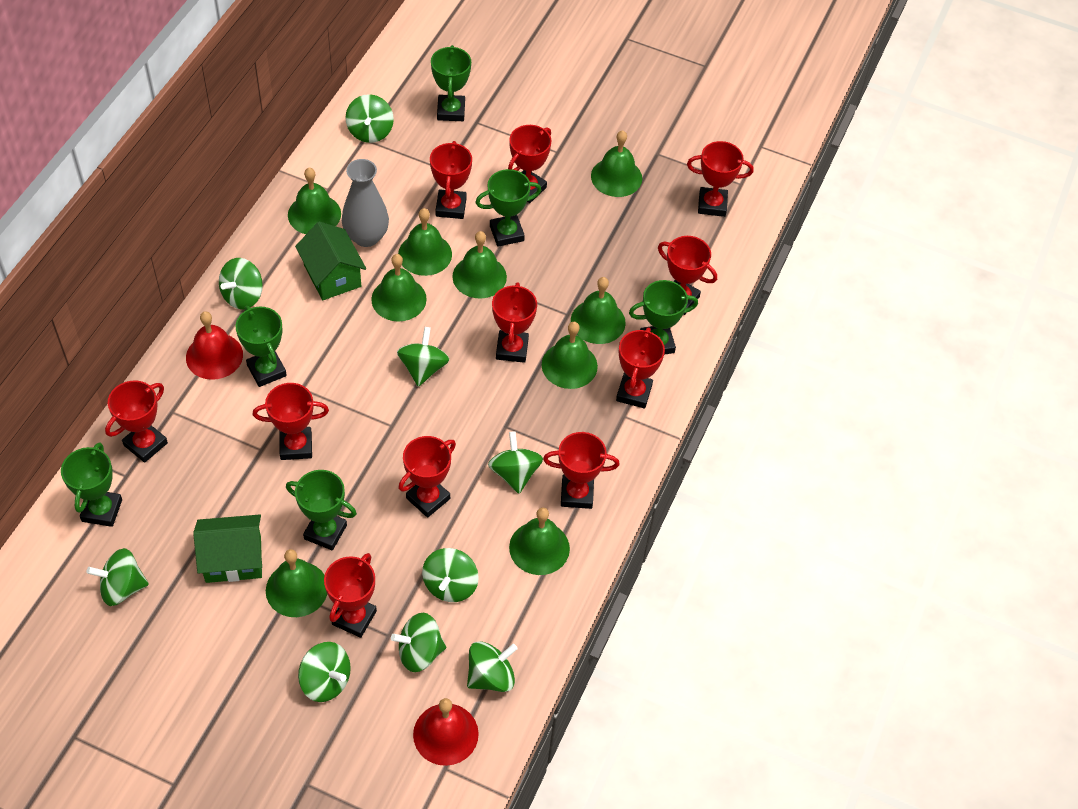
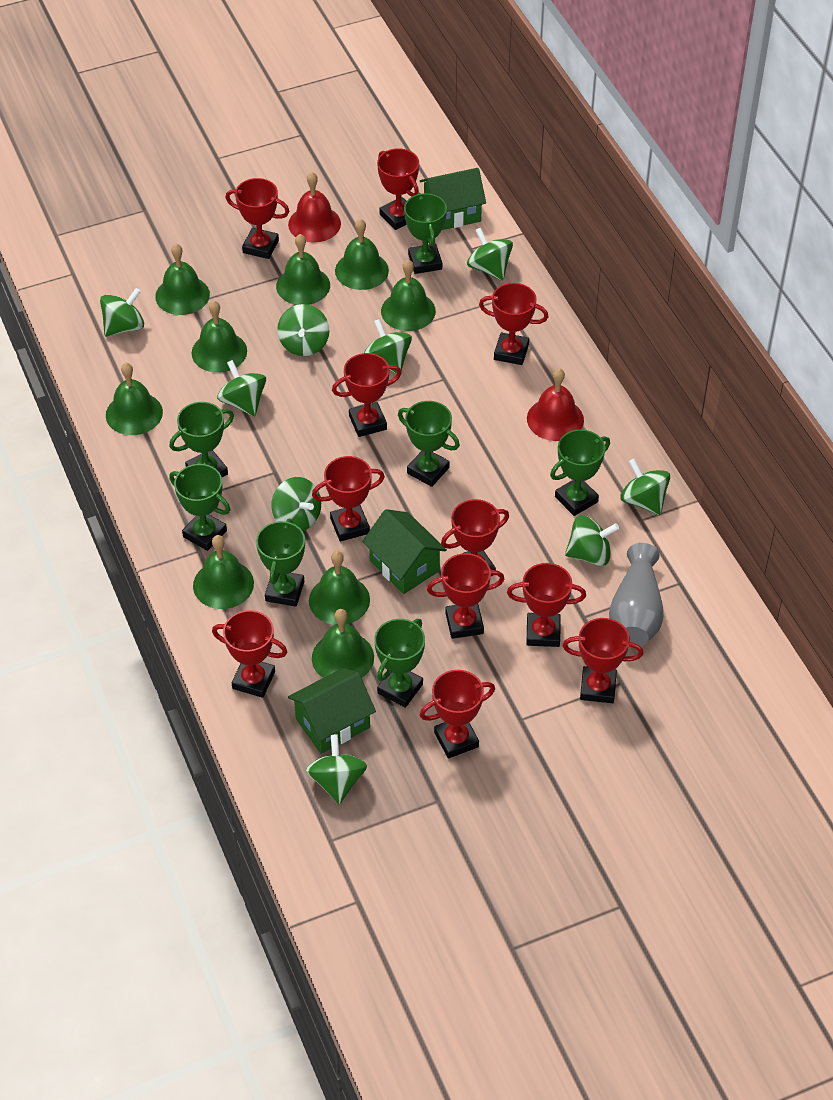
green house: [193,515,262,583] [295,221,366,300] = 2 -> [288,668,376,754] [362,509,447,594] [420,168,486,230] = 3
green trophy: [61,442,122,527] [235,306,287,387] [286,470,357,551] [431,45,471,121] [475,169,541,247] [629,280,698,355] = 6 -> [169,402,234,477] [169,464,230,551] [256,518,305,607] [374,619,425,708] [398,401,460,487] [404,192,447,274] [550,429,610,516] = 7

